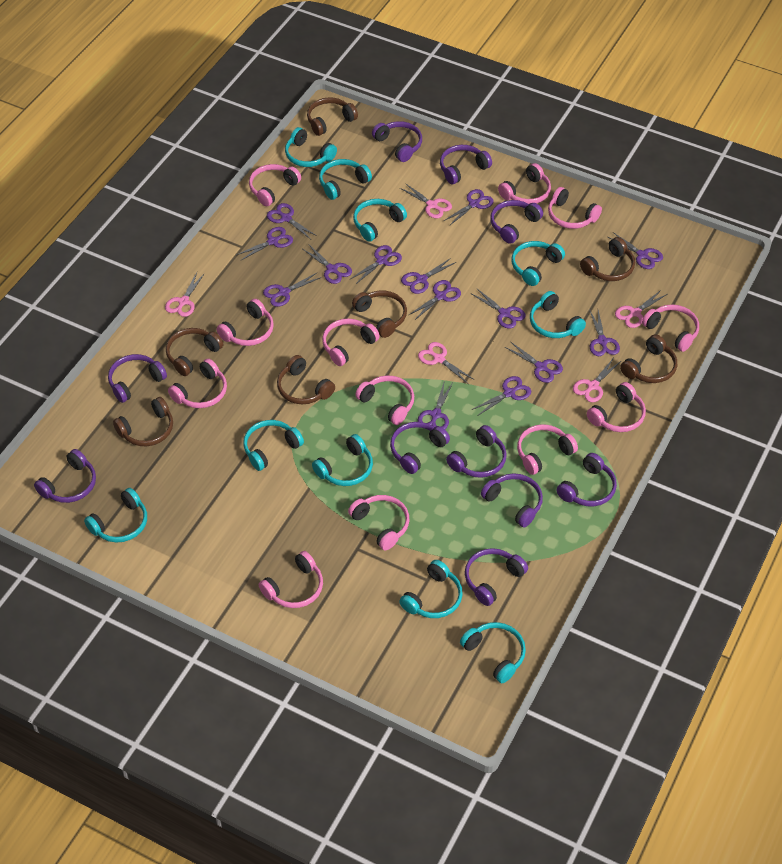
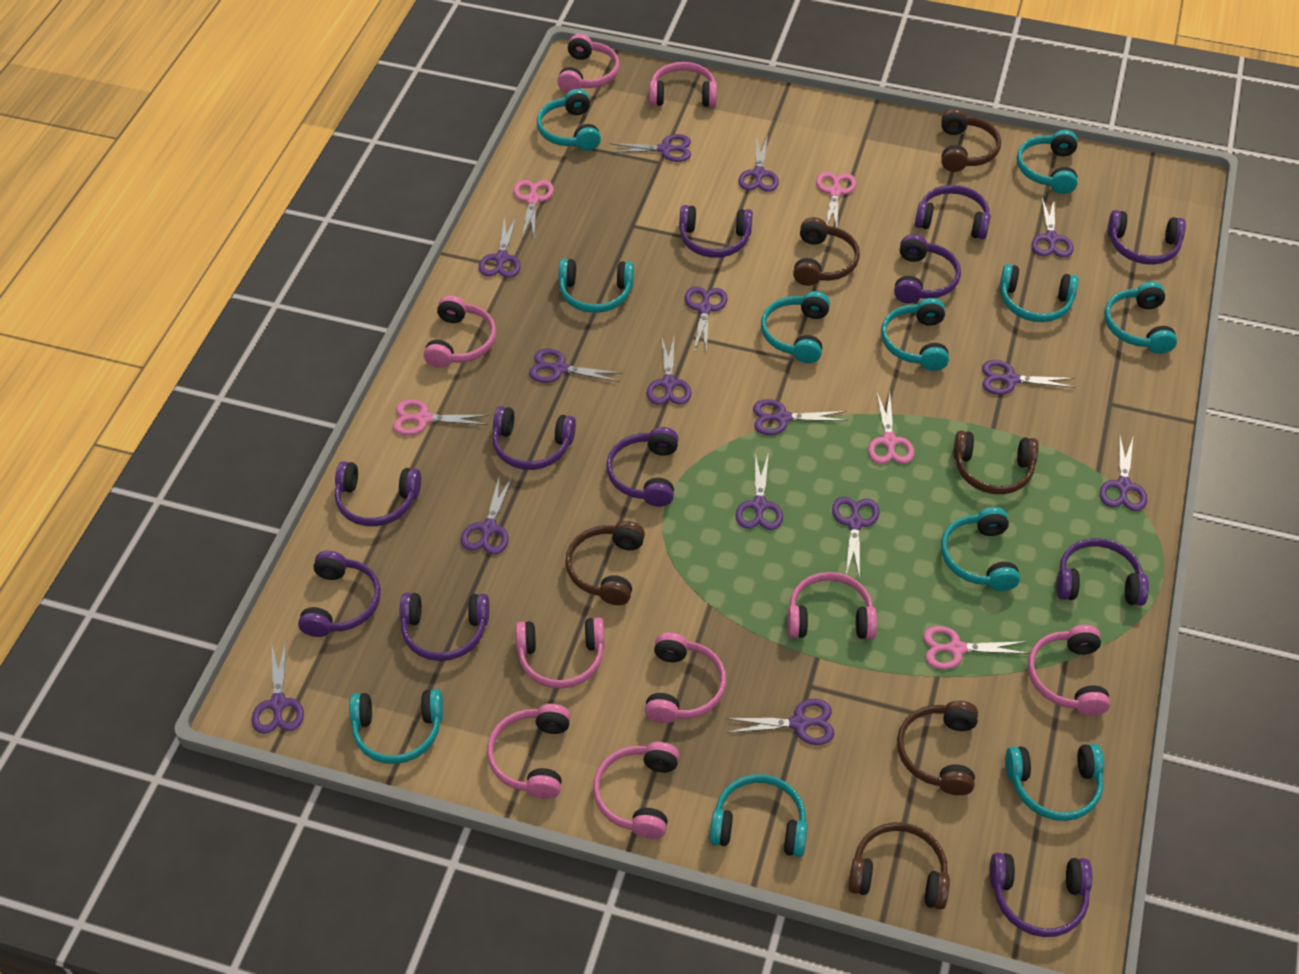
brown headphones: [113,397,173,446] [166,328,223,376] [277,355,335,404] [307,97,358,136] [352,290,407,338] [580,237,635,281] [620,334,677,383] = 7 -> [565,521,645,605] [793,217,860,286] [849,822,950,910] [897,701,978,795] [941,109,1001,172] [953,431,1039,494] = 6
pink headphones: [168,359,227,408] [217,299,274,346] [249,164,301,206] [259,551,323,608] [322,318,380,366] [348,495,409,550] [355,375,414,425] [498,163,551,204] [517,424,578,475] [548,187,602,229] [587,382,646,432] [642,304,699,352] = 12 -> [424,295,496,368] [487,704,571,799] [516,617,605,689] [557,34,620,93] [593,742,679,839] [645,632,726,723] [649,62,717,107] [787,572,877,639] [1028,625,1110,716] = 9
purple headphones: [34,449,96,503] [108,354,167,403] [372,121,422,162] [390,422,450,474] [440,145,492,184] [446,425,506,478] [465,548,528,606] [481,473,543,528] [490,200,543,244] [557,453,617,506] = 10 -> [298,551,381,637] [335,461,421,526] [400,593,490,661] [492,406,576,470] [606,427,678,507] [679,205,753,258] [894,234,961,303] [915,185,991,240] [989,853,1092,937] [1057,538,1149,606] [1107,210,1186,265] = 11
purple scissors: [236,227,293,261] [263,273,322,307] [267,203,317,239] [303,244,352,284] [350,245,402,284] [401,258,456,294] [409,280,461,321] [418,380,453,429] [444,189,494,226] [471,288,526,329] [472,376,531,415] [505,342,563,383] [589,309,620,356] [608,232,663,269] = 14 -> [252,642,304,734] [461,474,513,555] [479,217,521,278] [529,349,621,383] [609,134,691,162] [647,338,692,405] [685,286,727,354] [725,699,835,745] [736,452,783,530] [739,135,779,192] [753,399,848,435] [832,496,880,579] [982,360,1076,395] [1031,198,1074,257] [1100,435,1147,511] = 15
turquoise headphones: [84,488,147,543] [243,420,304,471] [285,127,337,167] [312,434,373,486] [319,159,372,200] [353,199,407,242] [399,560,463,618] [460,622,526,683] [511,241,565,286] [530,291,586,338] = 10 -> [349,689,443,764] [537,89,601,151] [558,259,634,313] [709,774,807,857] [761,291,830,363] [881,298,949,371] [941,507,1020,591] [999,264,1079,322] [1005,744,1104,821] [1017,130,1078,194] [1104,282,1177,354] = 11

